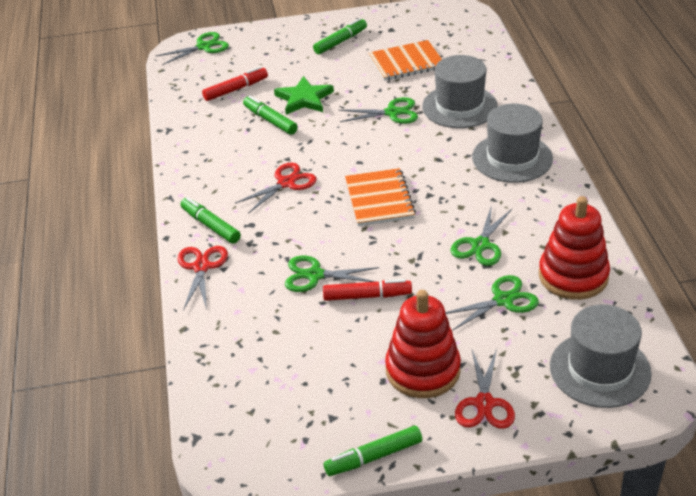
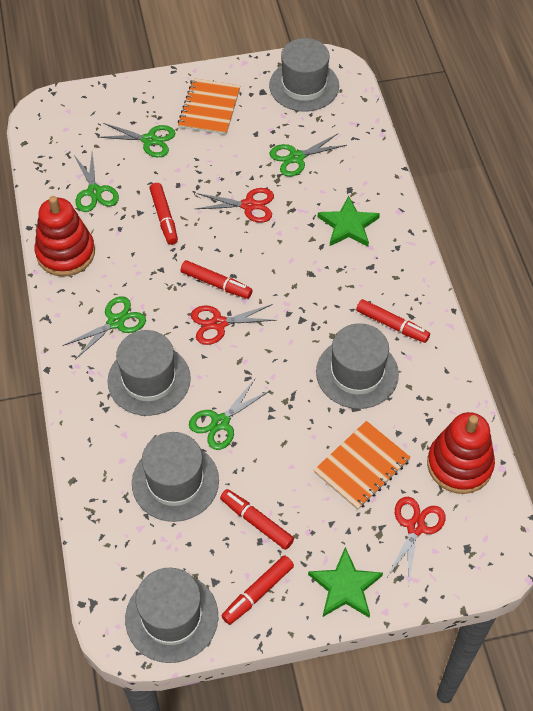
green marker: [180,197,241,244] [243,96,298,135] [313,18,367,54] [324,426,422,476] = 4 -> none = 0
green star: [274,76,334,115] = 1 -> [308,547,383,618] [318,196,380,247] = 2
grey hat: [422,55,498,128] [472,104,553,183] [550,305,652,408] = 3 -> [108,330,191,416] [125,568,218,663] [132,432,219,522] [269,38,339,112] [316,323,399,409] = 5
red marker: [202,67,268,101] [323,279,412,301] = 2 -> [150,183,178,245] [181,260,252,299] [220,489,294,550] [221,555,294,625] [356,299,430,343] = 5

